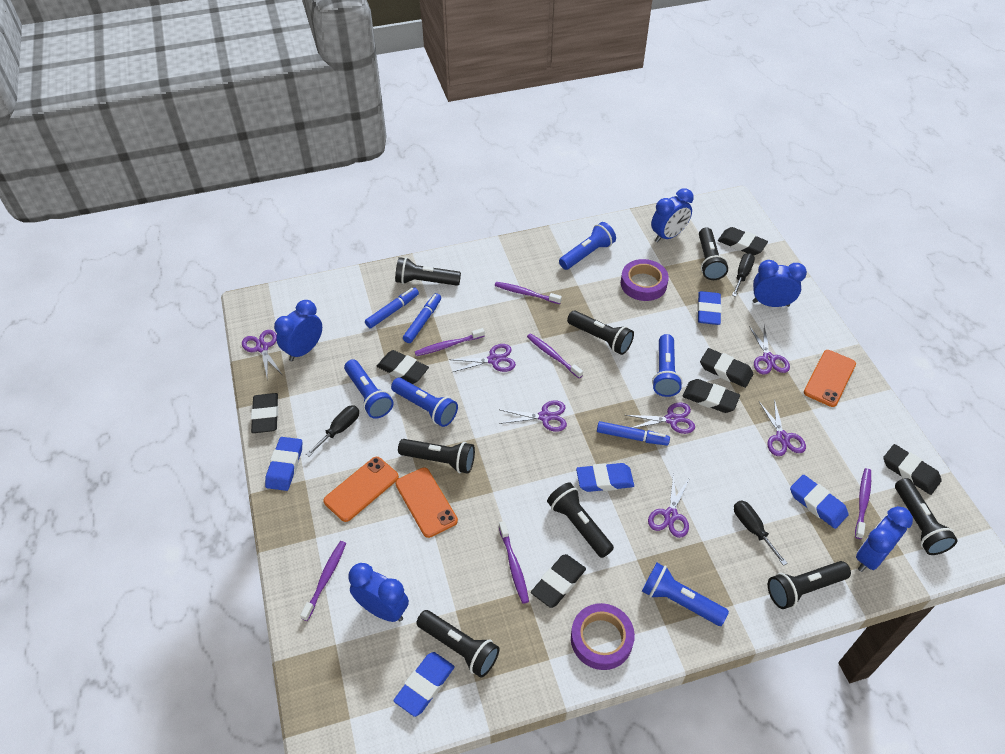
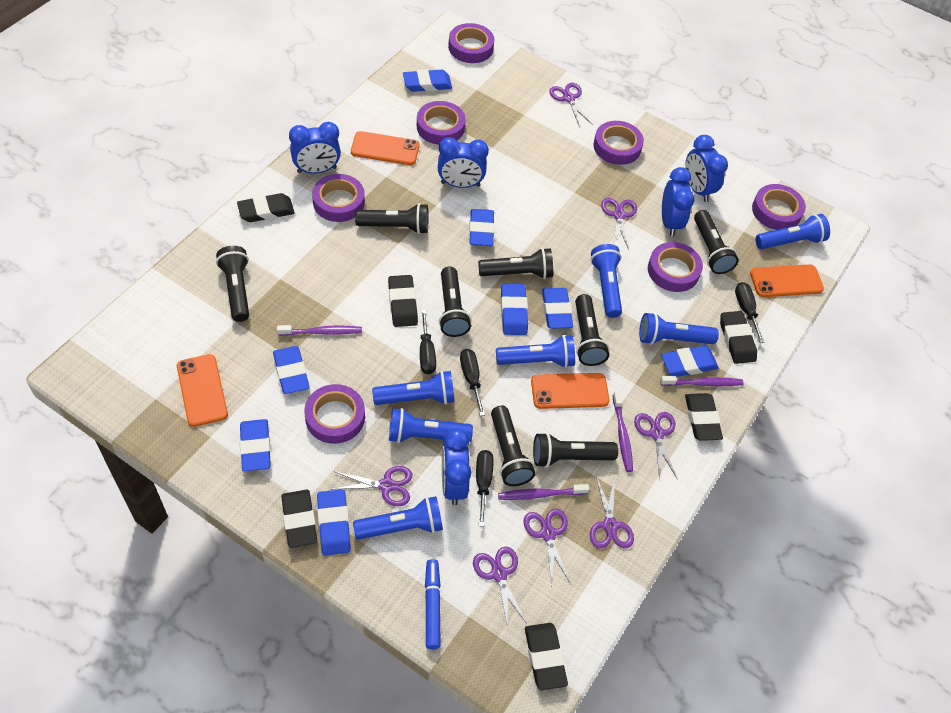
black eraser: [251,393,278,433] [377,350,429,384] [531,554,586,608] [682,379,740,413] [700,348,753,388] [718,227,768,255] [883,444,942,495] = 7 -> [237,193,295,222] [281,490,317,548] [388,275,418,327] [525,623,568,690] [685,393,723,441] [720,311,757,364] = 6
black screwdriver: [306,405,359,456] [732,253,755,297] [734,500,787,566] = 3 -> [420,310,436,375] [460,349,485,416] [476,450,494,527] [735,282,765,343] = 4
blue eraser: [265,437,302,491] [393,652,455,717] [576,463,634,492] [697,291,722,325] [790,475,849,529] = 5 -> [240,419,271,471] [273,346,310,394] [317,489,351,556] [403,69,452,92] [469,209,495,246] [501,284,528,335] [542,288,573,329] [661,346,719,377] = 8
blue flashlight: [344,359,394,419] [391,378,458,427] [559,222,616,270] [642,563,729,626] [652,334,683,397] = 5 -> [353,496,443,540] [372,371,455,405] [389,408,473,443] [496,335,575,368] [590,244,622,318] [639,313,719,345] [756,214,830,249] = 7
blue marker: [365,287,419,329] [403,293,441,343] [597,421,670,445] = 3 -> [425,559,441,649] = 1
orange phone: [323,457,399,522] [395,468,458,538] [804,350,856,407] = 3 -> [177,354,228,427] [351,131,420,165] [531,373,610,409] [750,264,824,297] = 4
purple tape: [571,603,635,670] [621,259,669,301] = 2 -> [304,384,365,444] [312,174,365,222] [417,101,466,145] [448,23,494,63] [593,121,644,165] [648,242,703,292] [752,184,806,230] = 7
purple toothbrush: [300,541,346,621] [415,328,485,356] [495,282,562,304] [499,521,529,604] [527,333,583,379] [855,468,871,539] = 6 -> [277,325,362,336] [498,484,589,500] [613,391,633,472] [661,376,743,386] = 4

